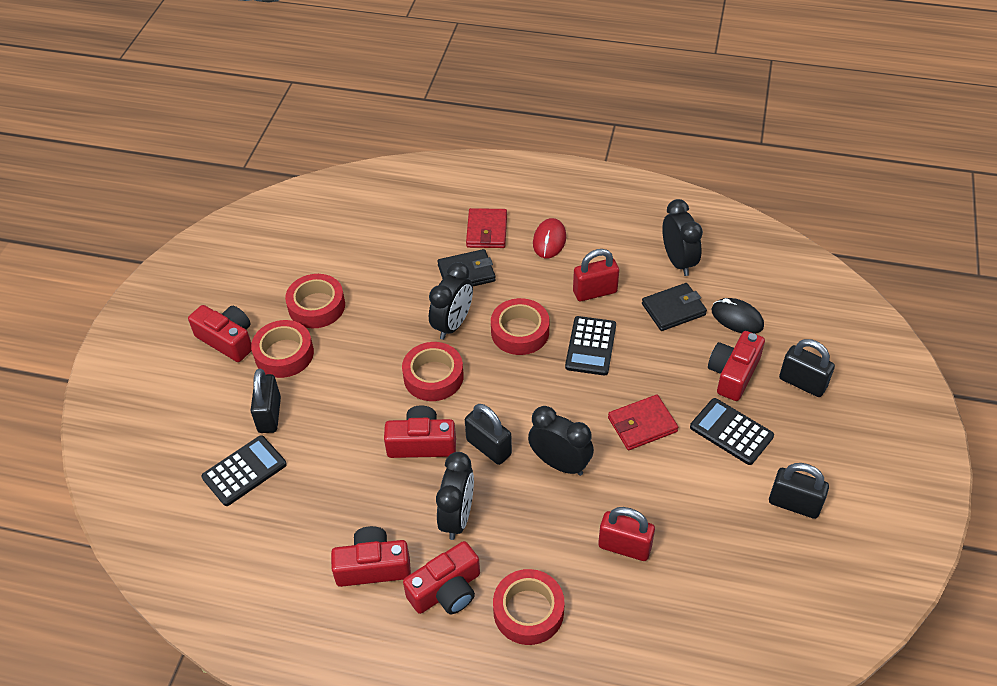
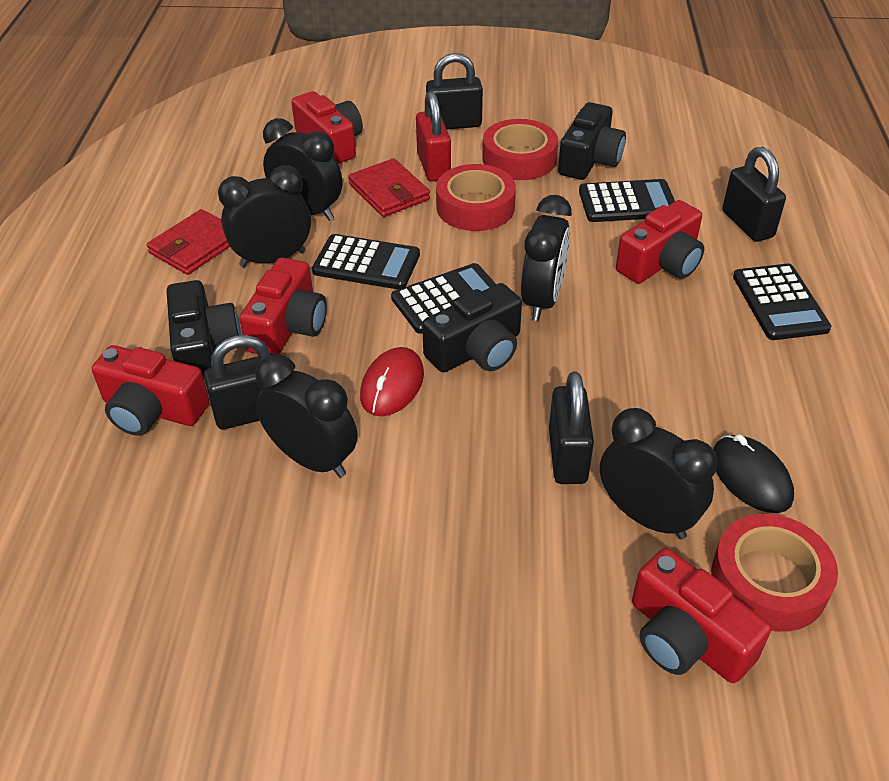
black calculator: [201,435,287,506] [565,316,616,376] [690,398,774,465] = 3 -> [312,234,420,289] [391,263,496,334] [579,179,675,222] [733,264,831,340] = 4
black camera: none = 0 -> [166,280,241,378] [422,283,522,373] [558,102,626,180] = 3
black clock: [429,262,473,340] [436,452,474,540] [528,406,594,476] [662,199,703,276] = 4 -> [218,165,311,267] [255,355,358,478] [263,118,342,221] [521,195,572,321] [600,408,717,539] = 5
black wallet: [437,249,496,286] [642,283,707,331] = 2 -> none = 0
red padlock: [573,249,619,301] [598,507,655,561] = 2 -> [416,91,451,182] = 1
red tape: [251,320,314,378] [285,274,345,328] [402,342,464,401] [491,298,549,355] [493,569,565,645] = 5 -> [436,164,516,231] [482,119,558,180] [711,514,838,632] = 3

